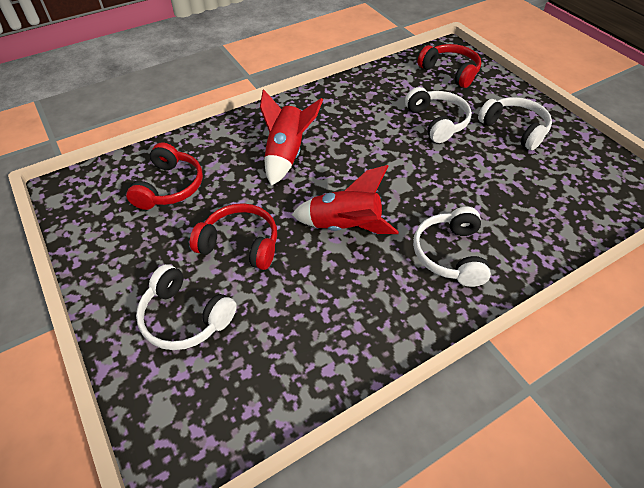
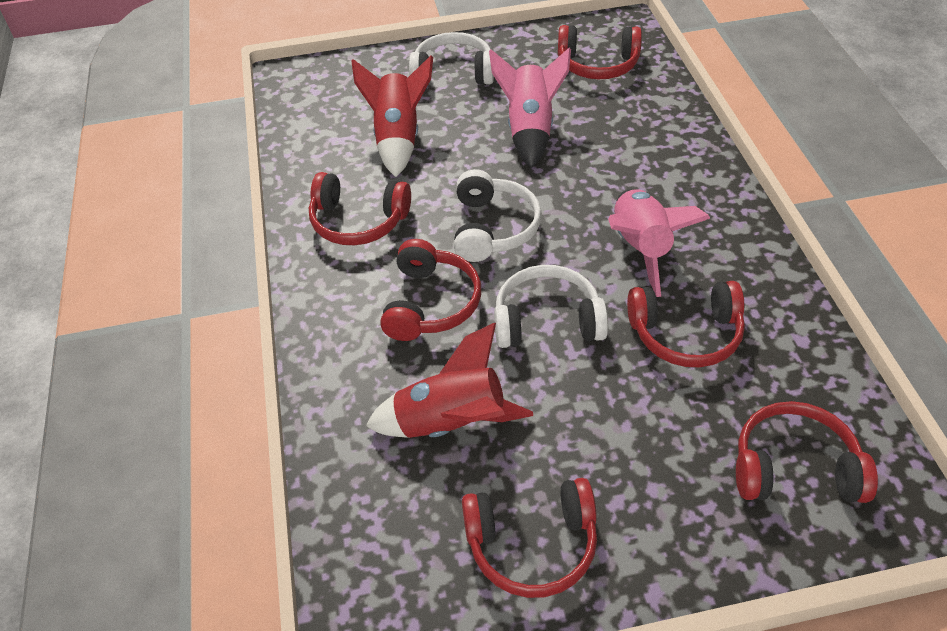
pink rocket: none = 0 -> [489,48,571,169] [608,189,710,297] = 2
red headphones: [126,143,203,210] [190,203,277,270] [417,44,481,88] = 3 -> [309,172,411,245] [380,239,481,341] [462,478,597,598] [558,25,642,79] [627,281,745,367] [736,401,878,503] = 6
white headphones: [136,264,237,350] [405,87,472,143] [413,207,491,287] [478,97,552,150] = 4 -> [409,32,494,85] [454,169,542,262] [494,265,608,348] = 3

